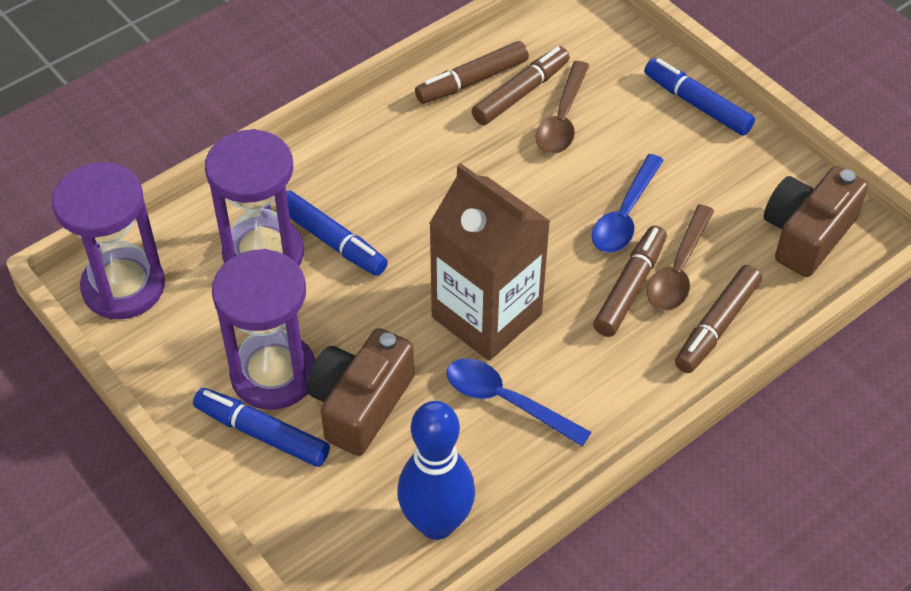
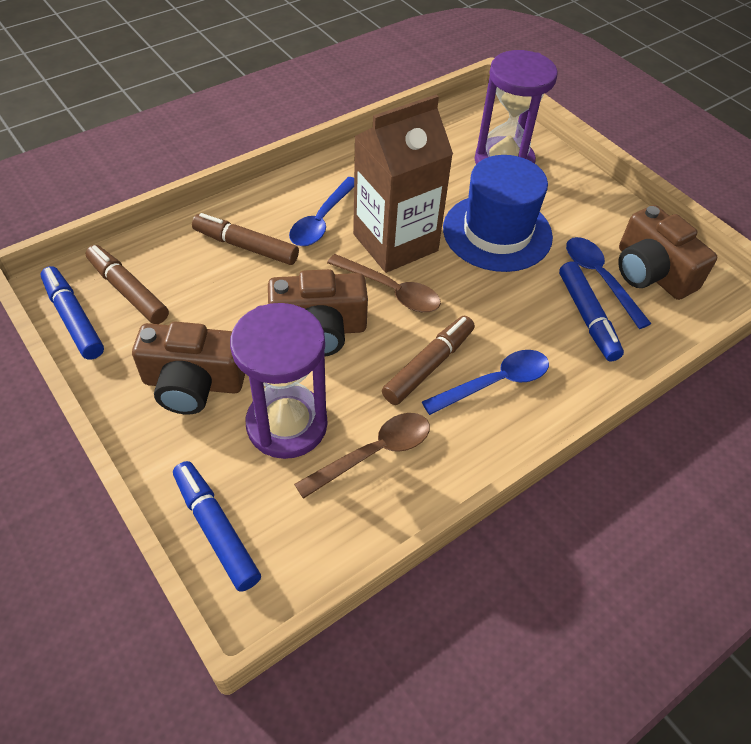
blue bowling pin: [397,401,475,540] = 1 -> none = 0
blue hat: none = 0 -> [443,155,553,272] = 1
blue spoon: [447,358,591,447] [592,154,664,253] = 2 -> [289,177,354,246] [422,350,549,415] [566,237,651,329] = 3
brown camera: [307,328,414,456] [764,166,868,277] = 2 -> [132,321,245,415] [268,269,368,357] [618,205,717,300] = 3
brown marker: [415,41,529,104] [472,46,570,125] [593,225,667,337] [675,265,762,373] = 4 -> [86,245,169,324] [192,213,299,265] [382,316,475,405] = 3
purple hourglass: [52,162,165,319] [205,129,304,266] [212,249,316,410] = 3 -> [230,303,327,459] [475,50,558,164] = 2

